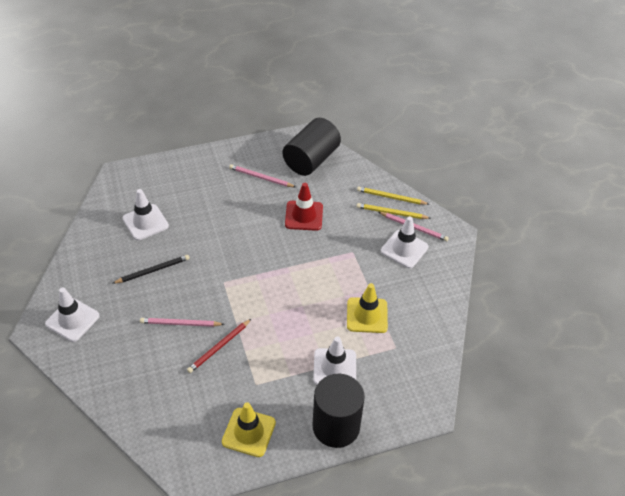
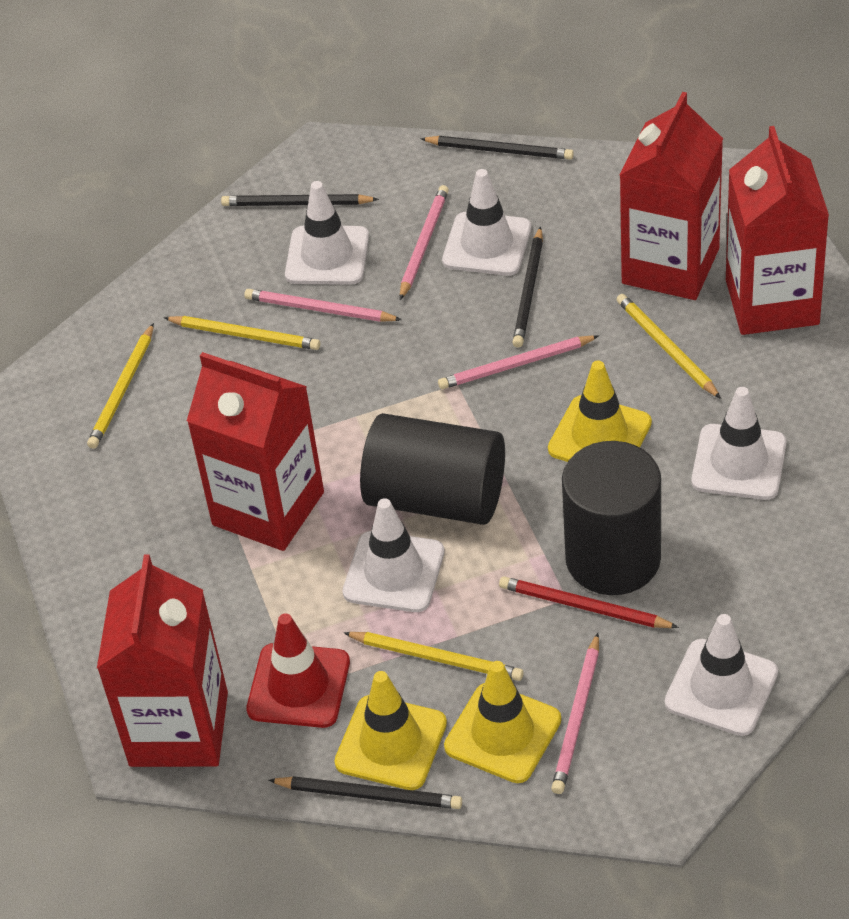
black pencil: [112,255,190,284] = 1 -> [221,194,379,206] [268,776,462,809] [420,136,574,160] [512,226,543,347] = 4
pink pencil: [140,318,225,327] [229,164,296,187] [379,212,449,241] = 3 -> [244,289,402,322] [400,185,449,300] [438,335,599,389] [551,633,599,794] = 4
red carton: none = 0 -> [97,554,228,767] [187,352,324,551] [620,92,723,300] [726,126,829,335] = 4
white traffic cone: [45,288,100,342] [123,189,169,240] [313,336,356,385] [381,216,428,268] = 4 -> [285,181,369,285] [343,498,445,612] [442,169,531,276] [665,614,778,736] [691,387,787,500] = 5
yellow pencil: [357,187,429,205] [357,203,431,219] = 2 -> [87,323,154,449] [164,316,320,350] [343,632,523,681] [616,294,721,399] = 4
yellow traffic cone: [222,402,276,457] [347,283,388,333] = 2 -> [334,671,447,790] [444,661,561,783] [548,361,652,462] = 3

